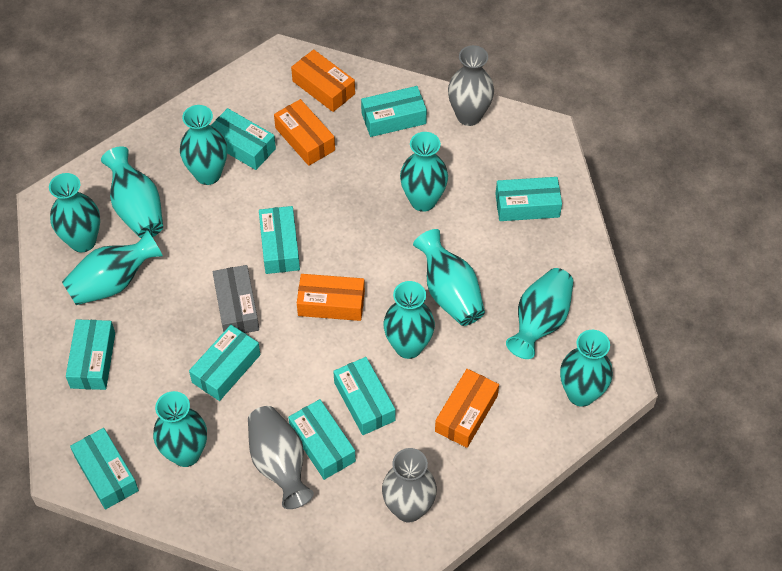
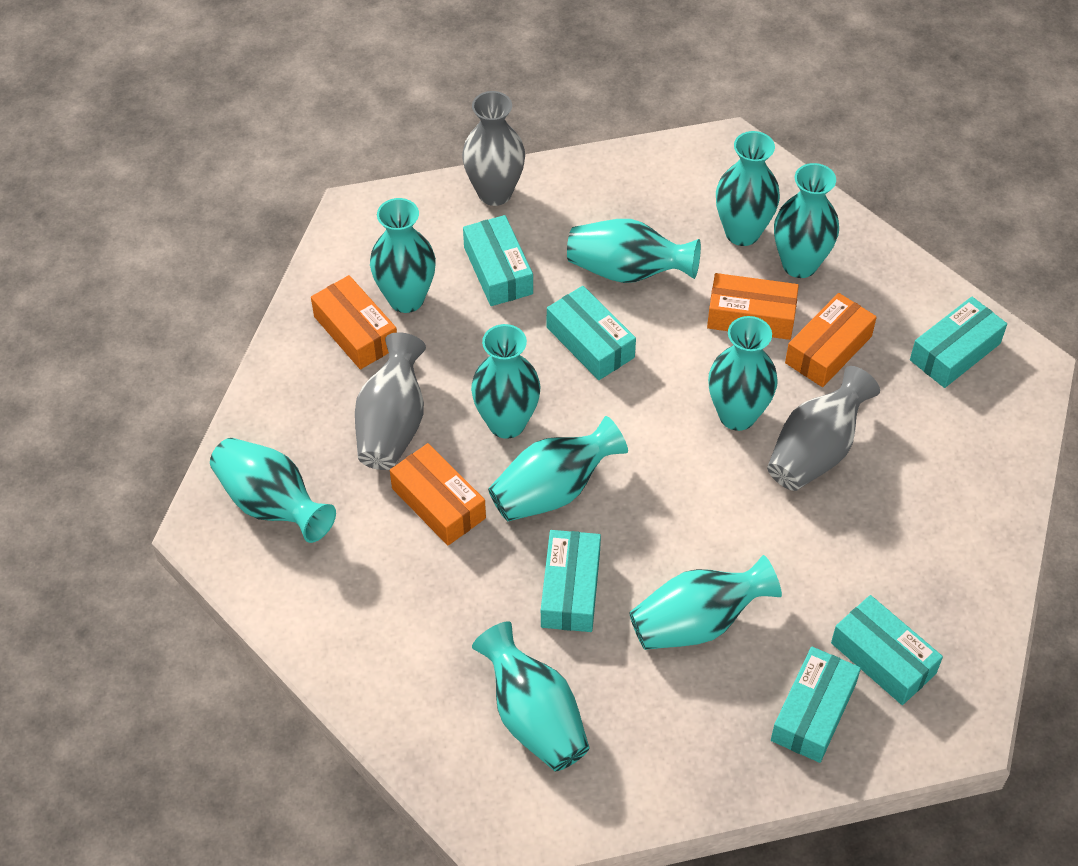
grey box: [213,265,259,333] = 1 -> none = 0
turquoise box: [66,319,115,390] [70,428,139,510] [189,325,261,401] [211,108,276,170] [259,206,300,274] [288,399,356,480] [333,357,395,435] [361,86,427,137] [495,177,562,221] = 9 -> [463,215,533,306] [541,530,601,632] [547,286,636,380] [771,647,861,763] [831,595,943,705] [910,297,1007,388] = 6

